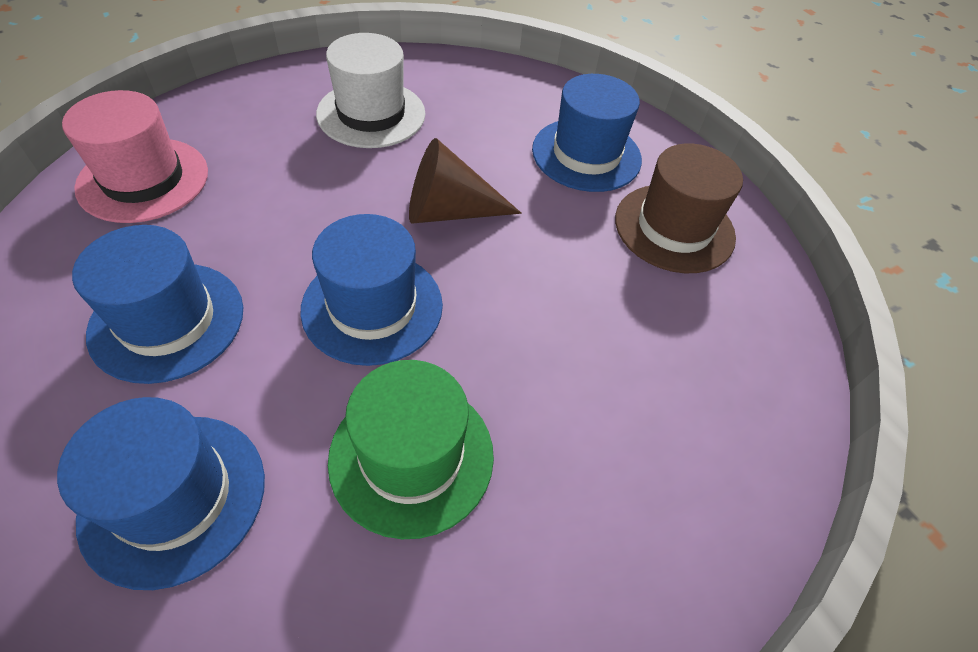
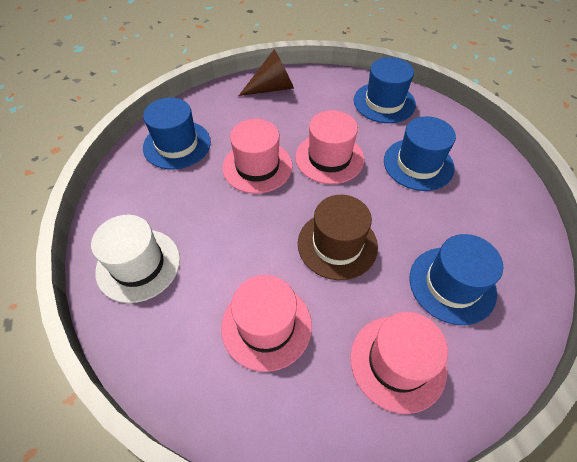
green hat: [328,360,494,539] = 1 -> none = 0
pink hat: [62,90,208,223] = 1 -> [221,275,312,372] [222,119,293,194] [295,110,364,184] [350,312,448,414] = 4

